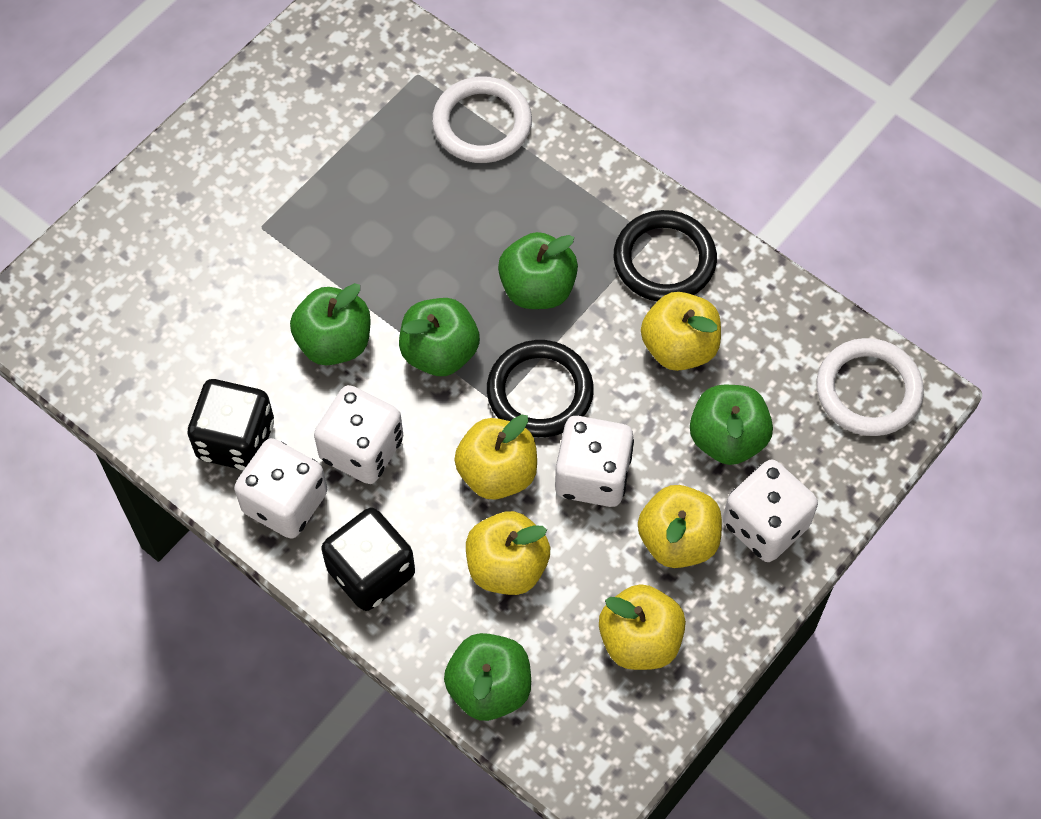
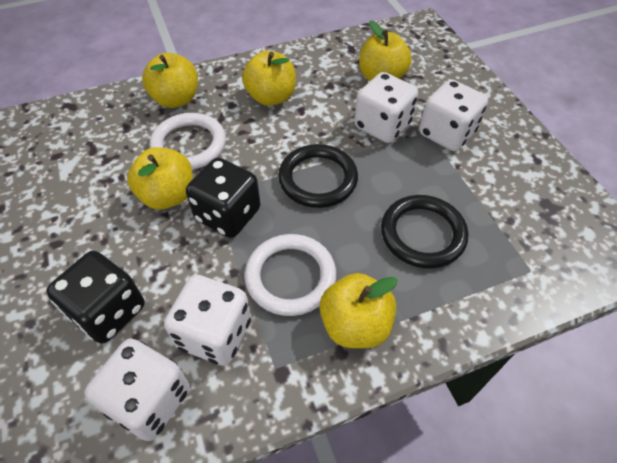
green apple: [290,283,370,366] [399,298,480,376] [444,633,531,721] [498,232,578,309] [690,385,773,465] = 5 -> none = 0

